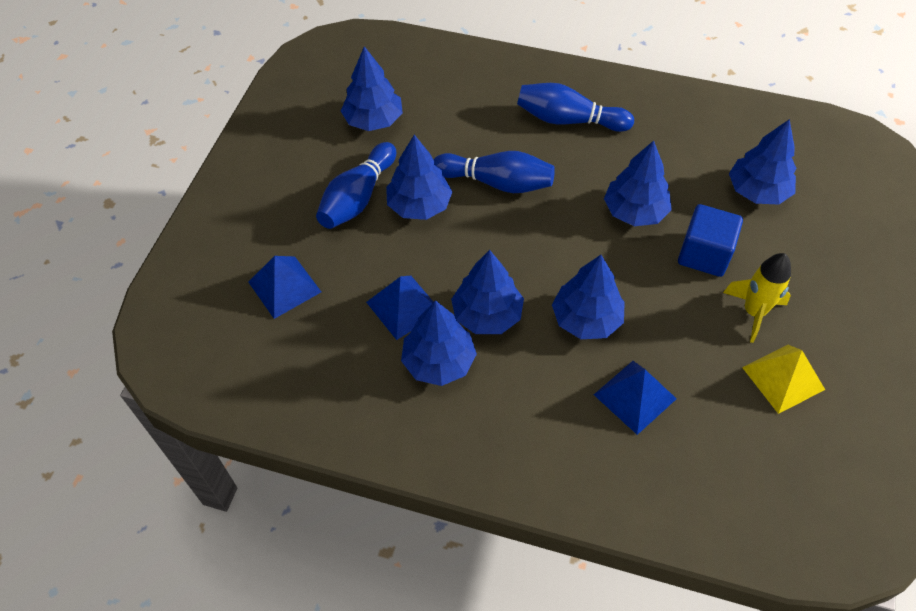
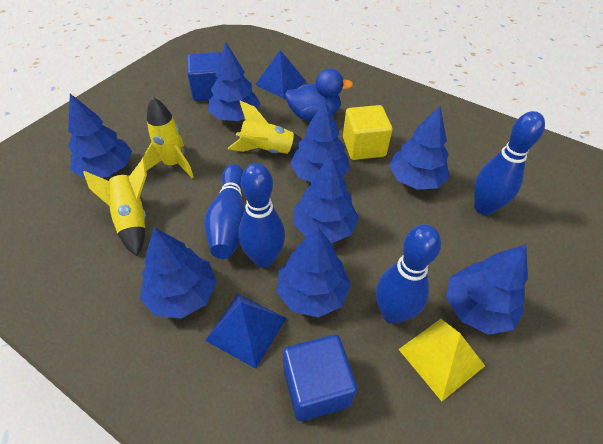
blue bowling pin: [316,142,396,229] [433,151,555,193] [517,83,634,132] = 3 -> [204,164,245,259] [238,163,285,268] [376,224,441,324] [474,111,545,215] = 4
blue cube: [678,204,743,277] = 1 -> [187,52,221,101] [283,335,357,421] = 2
blue duck: none = 0 -> [285,68,353,121] = 1
blue pyramid: [248,256,321,319] [366,276,433,340] [594,361,677,435] = 3 -> [205,294,286,369] [255,50,306,99] = 2
blue tree: [341,46,403,131] [386,135,453,220] [401,300,477,386] [451,250,524,334] [552,255,625,339] [604,141,672,226] [729,119,797,204] = 7 -> [68,94,132,178] [140,227,217,319] [208,42,261,121] [277,226,351,317] [290,101,350,182] [293,155,359,244] [389,106,450,190] [446,244,528,335] = 8
yellow cube: none = 0 -> [343,105,392,160] = 1
yellow rocket: [723,253,791,343] = 1 -> [83,158,147,256] [143,97,194,178] [228,101,302,154] = 3

